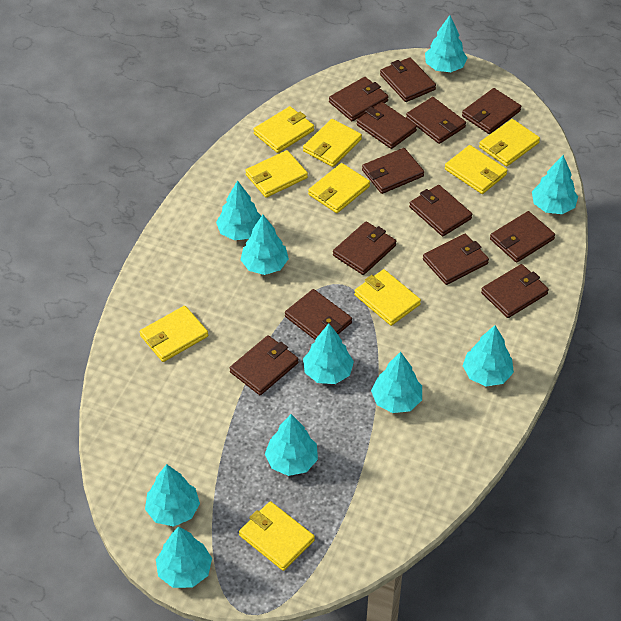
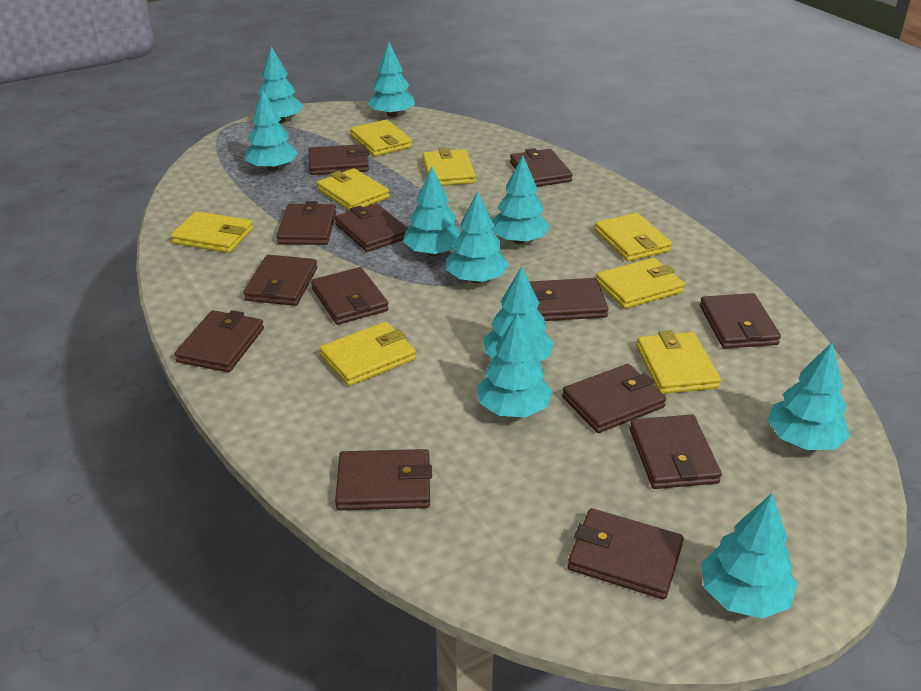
yellow wallet: [140,306,208,362] [239,501,315,571] [245,150,308,198] [253,106,314,153] [303,119,362,167] [308,163,370,213] [354,269,421,326] [445,145,507,194] [479,119,540,166] = 9 -> [170,211,253,253] [317,168,389,211] [319,322,416,386] [350,119,412,156] [422,148,475,186] [595,213,672,261] [596,258,685,309] [637,330,721,394] = 8

